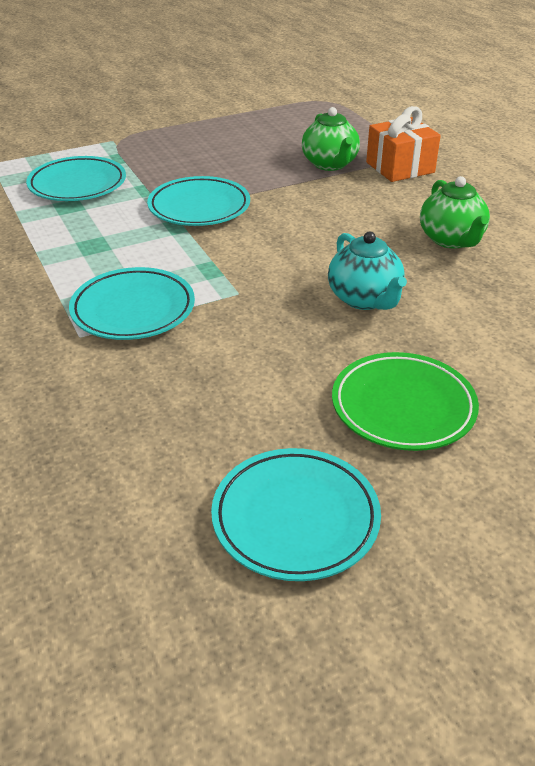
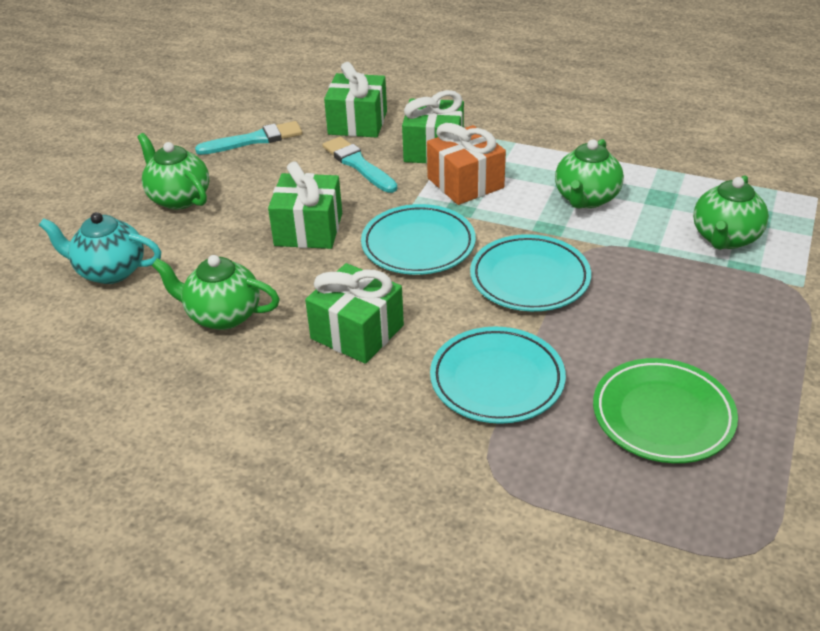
green gift: none = 0 -> [268,162,342,249] [305,263,404,364] [324,62,387,138] [402,90,464,163] = 4
green teapot: [302,107,360,171] [420,176,490,249] = 2 -> [137,133,209,210] [152,255,280,330] [555,139,624,209] [693,175,769,250] = 4
turquoise brush: none = 0 -> [195,121,302,155] [322,136,397,193] = 2
turquoise plate: [26,156,126,201] [69,267,195,340] [147,176,250,226] [211,448,381,581] = 4 -> [361,204,476,275] [430,327,566,424] [470,234,591,311] = 3

